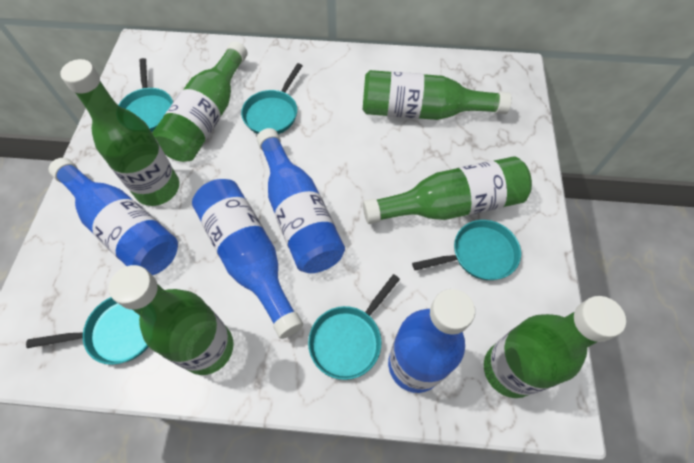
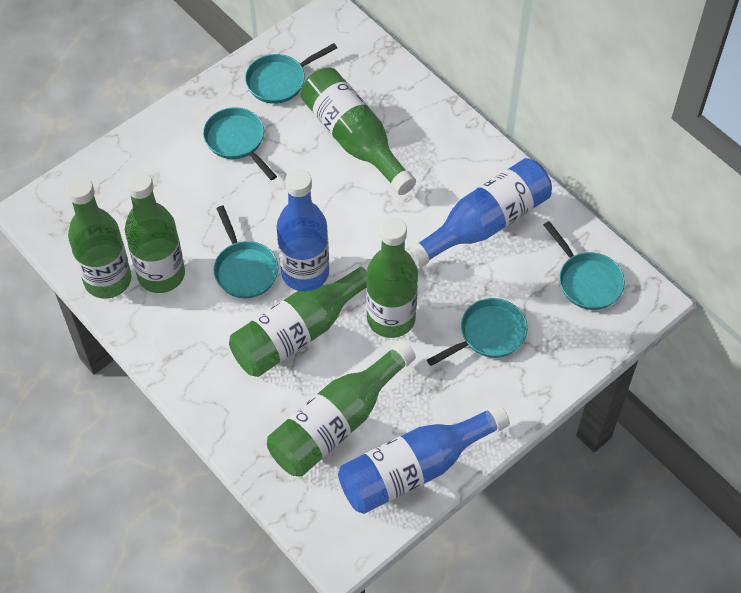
blue bottle: [49,158,178,275] [192,179,303,339] [257,128,345,273] [388,289,475,393] = 4 -> [276,169,329,290] [338,403,510,514] [406,158,552,269] = 3

